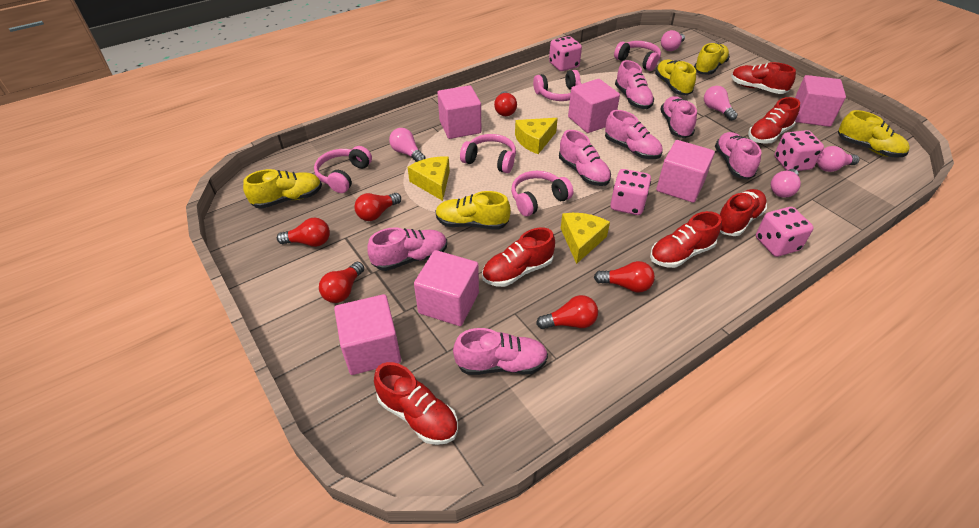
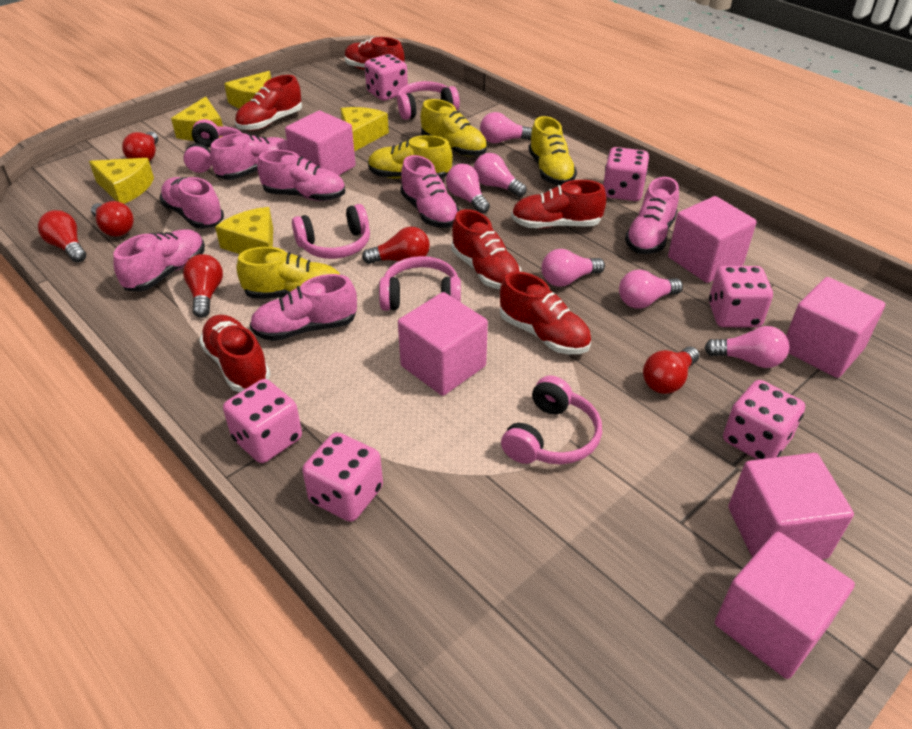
pink dice: [549,36,582,71] [610,169,651,215] [756,207,814,257] [774,130,824,171] = 4 -> [223,379,302,463] [302,432,383,522] [365,54,408,101] [603,147,649,201] [709,266,773,327] [723,380,805,460] = 6
pink light bulb: [389,128,425,162] [661,30,685,51] [704,86,738,121] [771,169,801,198] [817,146,860,172] = 5 -> [446,164,490,214] [474,153,527,197] [480,112,532,143] [541,249,605,287] [619,270,683,309] [704,326,789,368] = 6
yellow cheese: [408,157,450,201] [515,118,558,154] [561,213,610,264] = 3 -> [89,158,154,204] [171,96,223,141] [215,207,273,254] [224,71,271,109] [340,107,389,151] = 5
yellow shoe: [243,169,322,209] [436,191,511,230] [655,60,696,95] [694,43,730,75] [838,110,910,158] = 5 -> [237,247,340,299] [368,135,453,179] [421,99,487,156] [528,116,577,185] = 4

